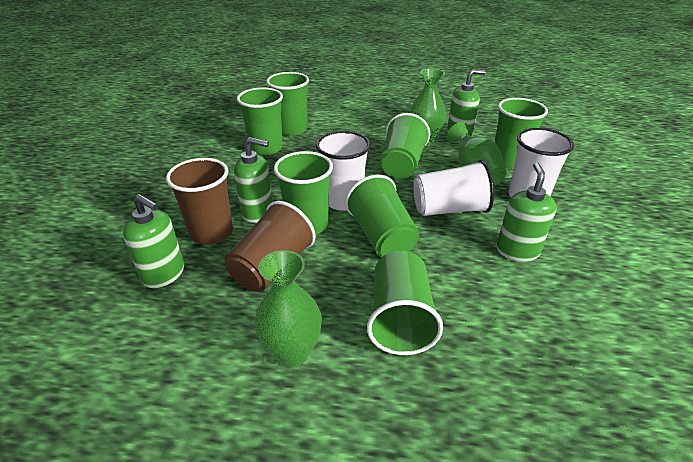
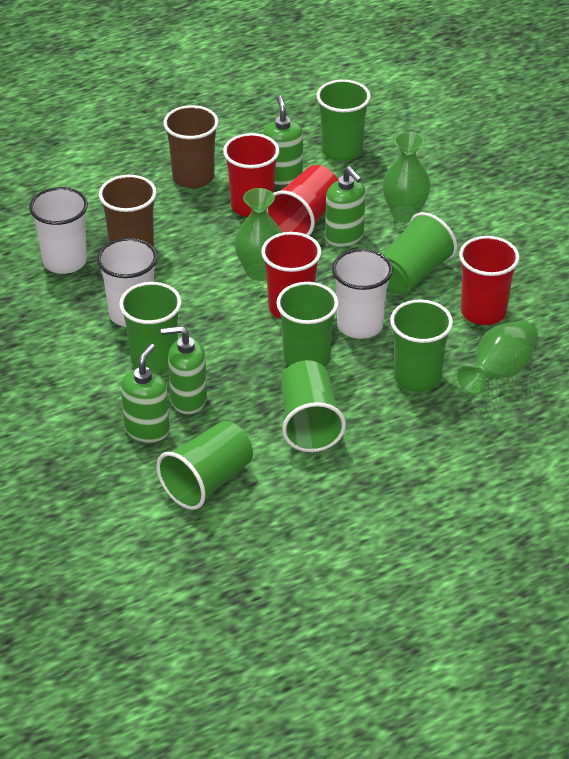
red cup: none = 0 -> [223,133,280,217] [261,232,321,319] [267,165,338,236] [459,236,519,325] = 4

